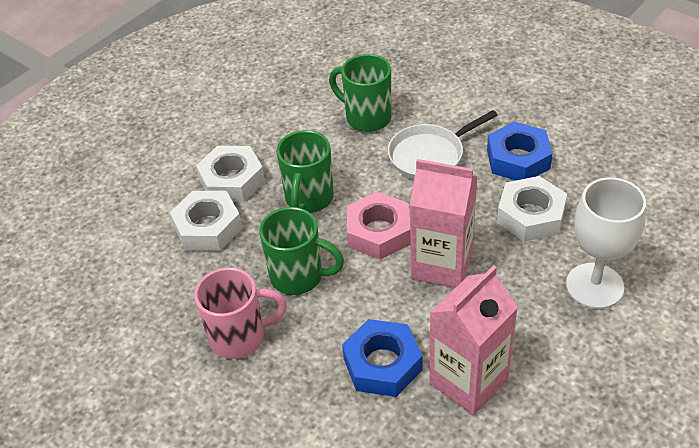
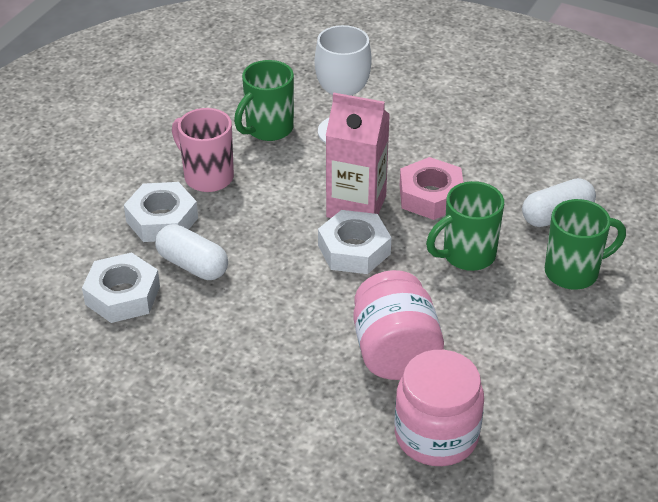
blue nut: [342,319,422,397] [487,121,553,181] = 2 -> none = 0
pink carton: [410,159,477,288] [430,265,518,415] = 2 -> [326,93,390,218] = 1
pink jar: none = 0 -> [353,270,444,380] [395,350,484,466] = 2
white capsule: none = 0 -> [155,224,228,280] [522,178,596,227] = 2
white pan: [388,110,498,179] = 1 -> none = 0

